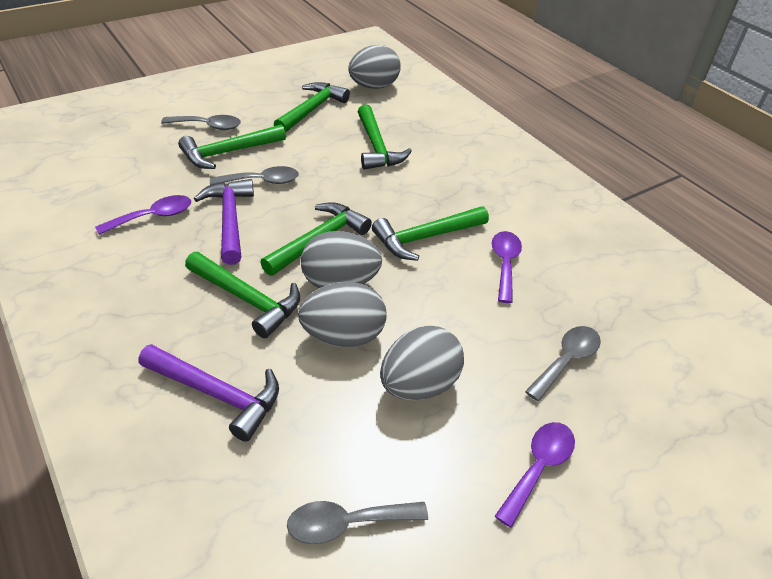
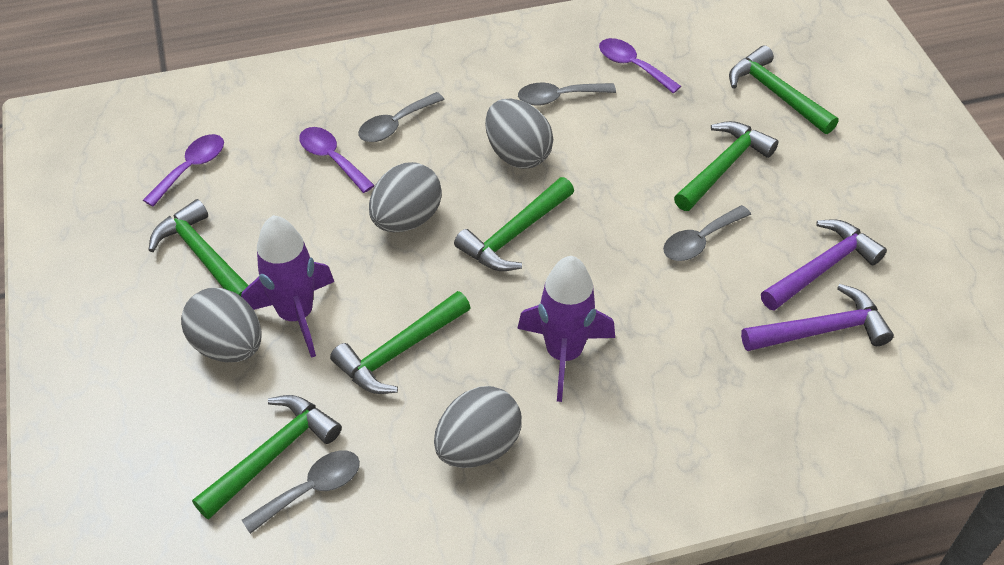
purple rocket: none = 0 -> [241,215,334,358] [517,256,615,402] = 2

